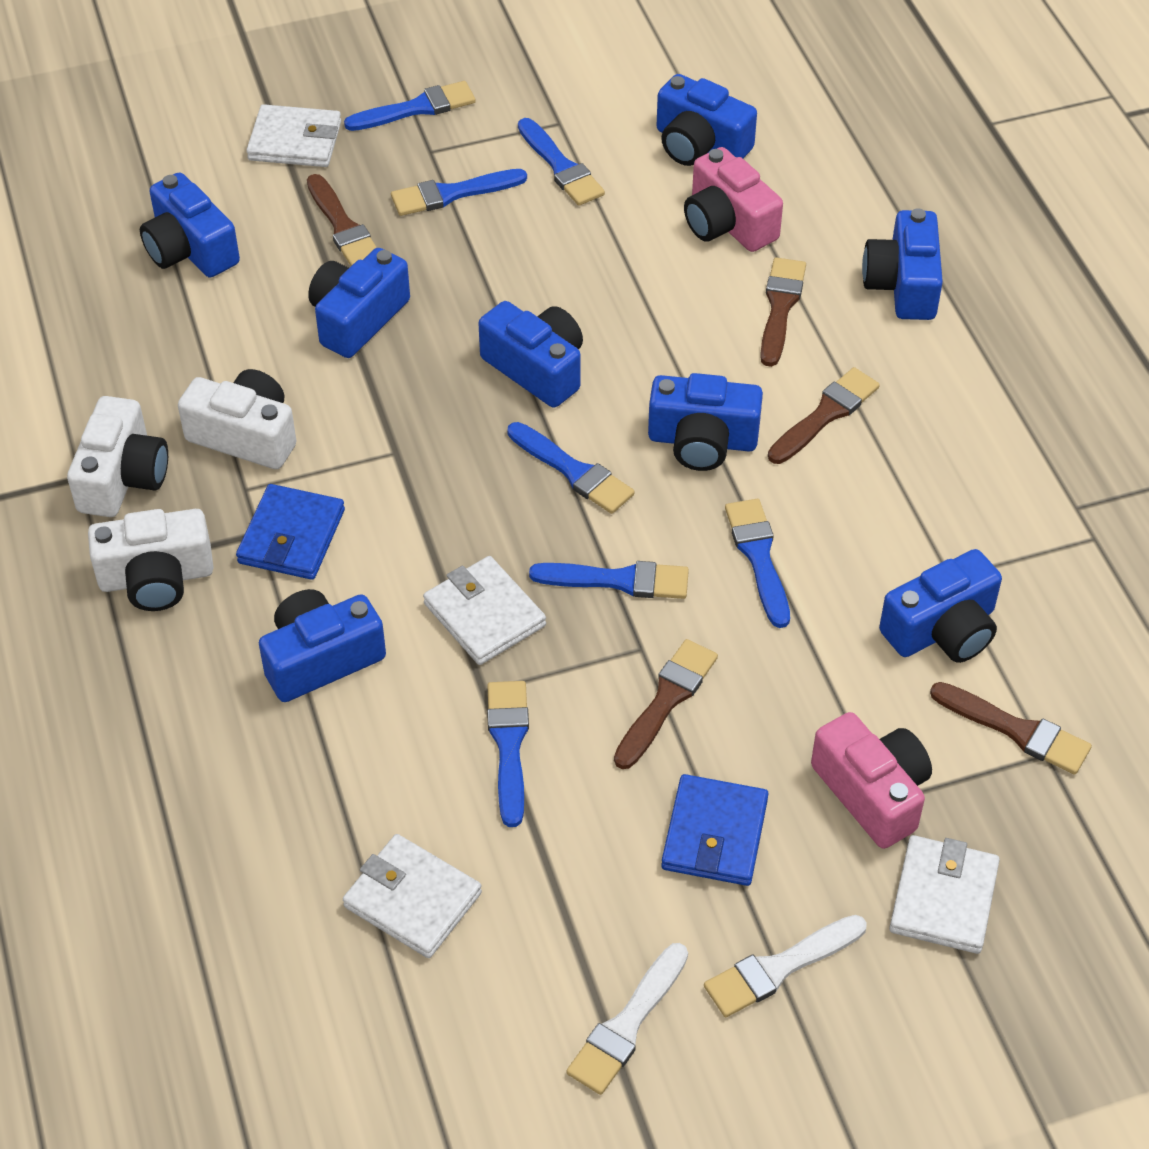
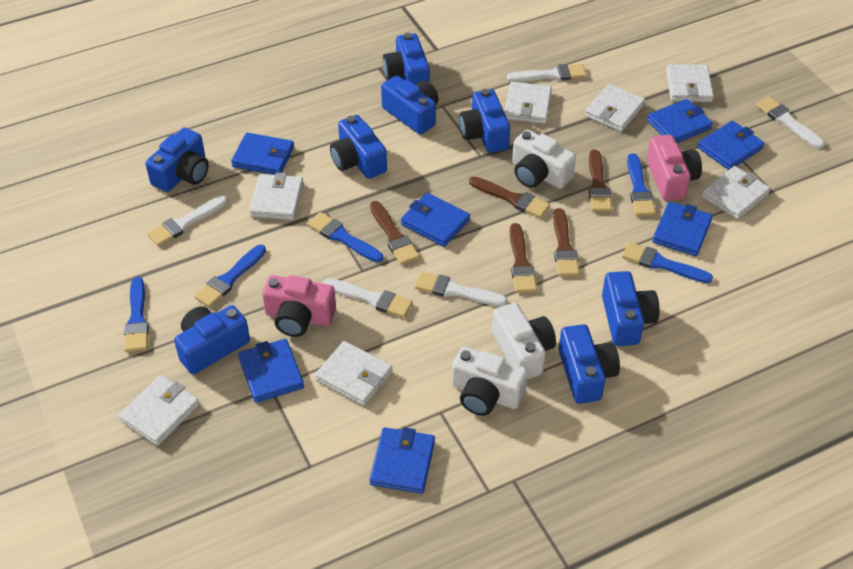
blue brush: [344,81,476,131] [391,169,527,216] [487,681,529,827] [508,422,634,514] [518,118,605,206] [529,561,689,599] [725,499,790,628] = 7 -> [124,277,149,352] [194,245,266,307] [307,212,383,263] [622,242,713,283] [627,153,656,216] = 5
blue wallet: [236,484,345,580] [661,774,768,886] = 2 -> [231,133,294,175] [238,339,304,403] [370,427,435,494] [401,193,470,247] [647,99,713,143] [652,202,713,256] [697,121,765,170] = 7
white brush: [566,943,688,1095] [704,915,867,1017] = 2 -> [147,196,227,246] [323,278,413,318] [415,272,507,306] [507,64,587,82] [756,97,825,148] = 5
white wallet: [246,104,341,167] [343,834,482,958] [423,556,546,665] [889,835,1000,954] = 4 -> [119,375,200,446] [249,172,303,220] [315,341,392,406] [505,82,552,124] [585,84,645,132] [666,64,714,102] [702,166,770,219] = 7

